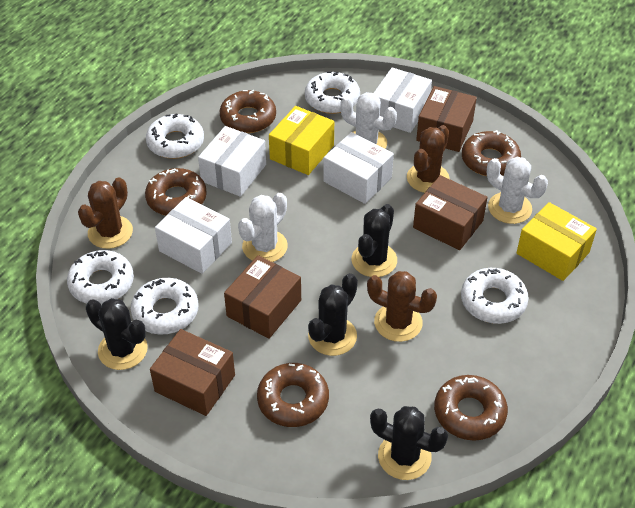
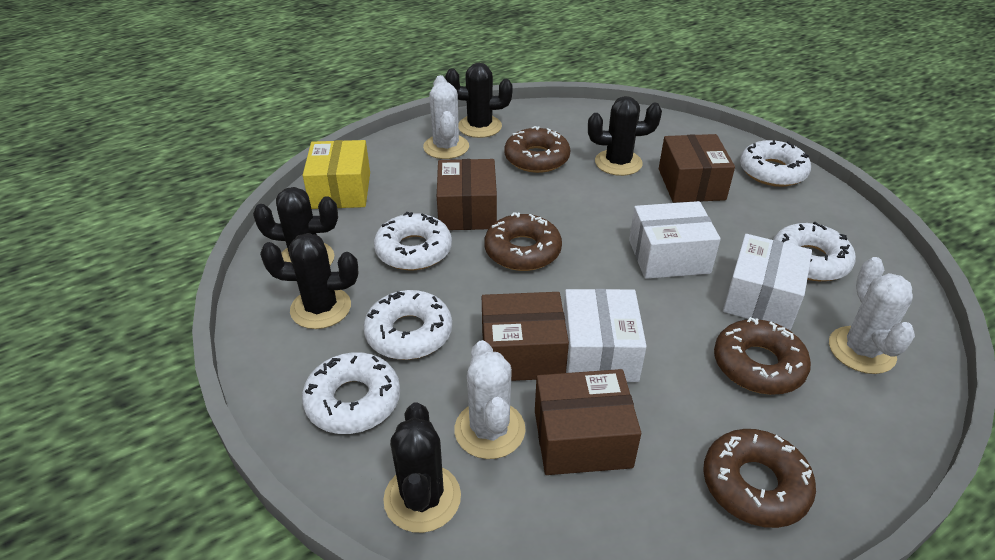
black cactus: [86,298,148,370] [308,273,358,356] [352,204,397,277] [370,406,448,480] = 4 -> [253,187,338,266] [260,233,358,329] [383,402,461,533] [445,63,513,138] [588,96,662,176] = 5
brown cactus: [78,177,133,249] [367,271,437,342] [407,125,450,193] = 3 -> none = 0
brown donut: [145,168,207,216] [220,90,276,133] [257,363,329,427] [434,375,508,441] [462,130,521,176] = 5 -> [484,212,562,271] [504,126,570,173] [703,429,816,528] [714,317,811,395] = 4
white box: [155,197,232,274] [198,126,266,197] [323,132,394,204] [374,67,432,133] = 4 -> [563,289,647,382] [629,201,721,279] [723,234,812,330] = 3
yellow box: [269,106,334,175] [517,202,597,281] = 2 -> [303,140,370,209] = 1

